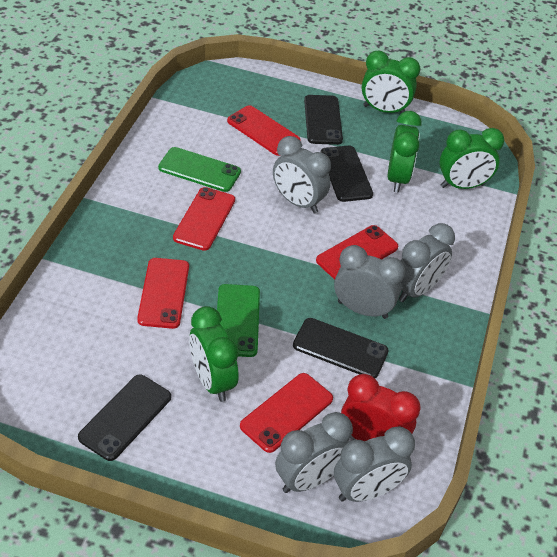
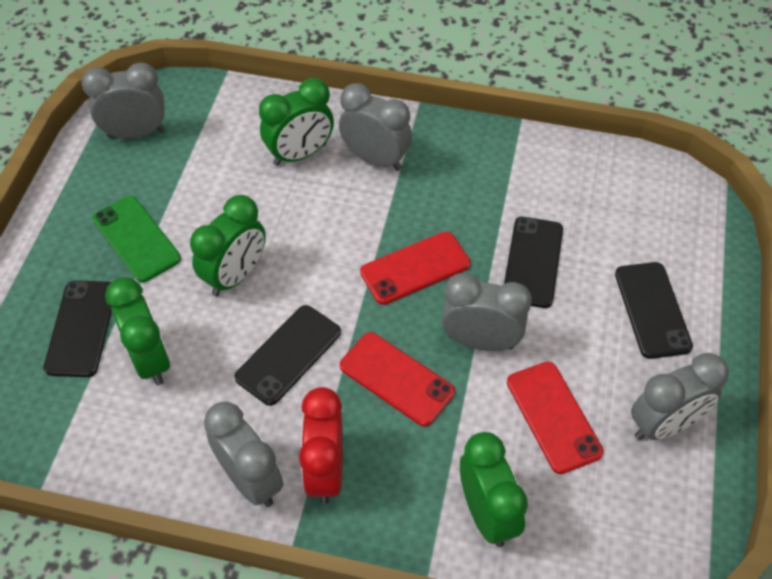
green phone: [158,147,241,192] [217,284,260,357] = 2 -> [92,196,181,283] = 1
red phone: [137,258,189,329] [173,187,235,251] [227,105,301,156] [240,373,333,453] [316,225,398,280] = 5 -> [340,332,455,427] [360,231,471,305] [507,361,604,474] = 3

